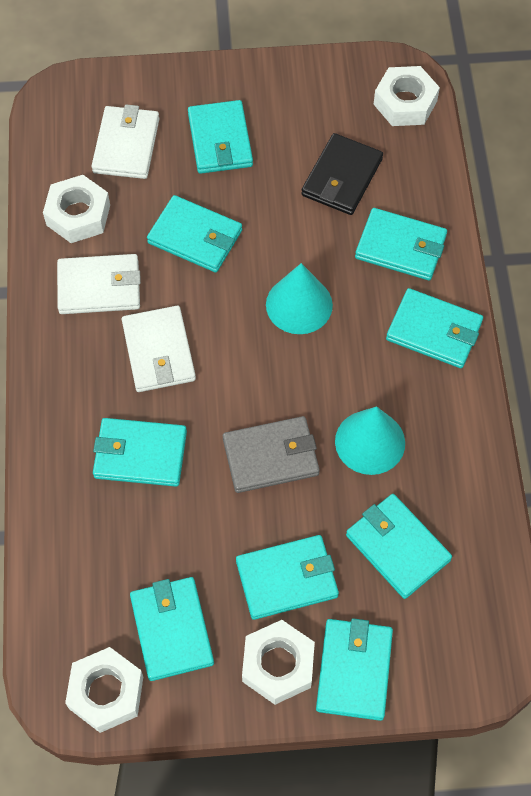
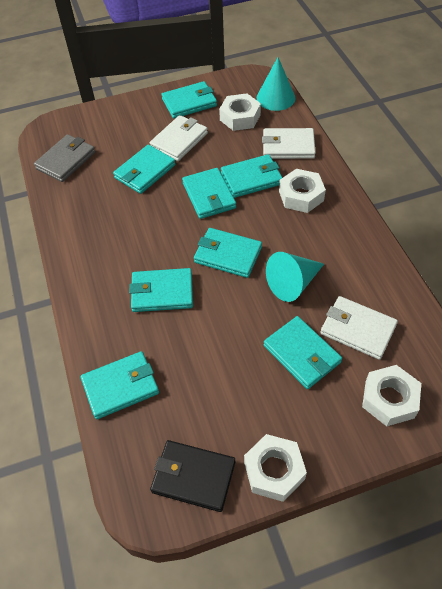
turquoise wallet: [93,418,187,487] [130,577,214,681] [147,195,242,273] [188,100,253,174] [236,535,339,620] [316,618,393,721] [346,494,452,599] [355,208,447,280] [386,288,483,368] = 9 -> [81,351,159,419] [113,144,175,194] [129,268,193,312] [161,81,217,119] [182,168,236,219] [194,228,262,278] [221,154,283,198] [264,316,342,389] = 8

